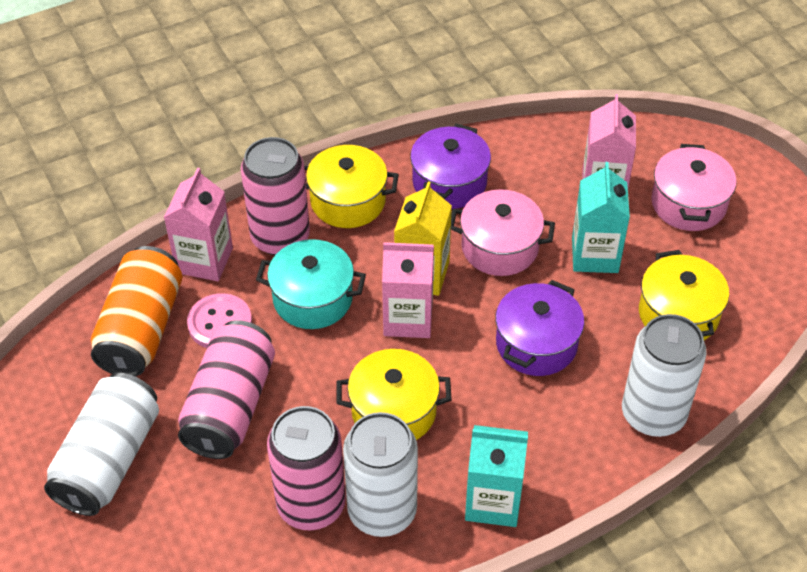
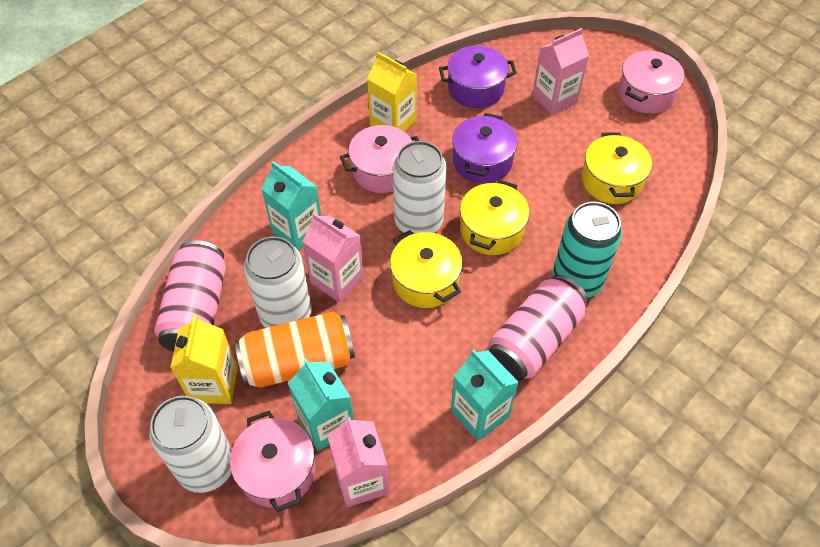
pink button: [187,293,252,348] = 1 -> none = 0
pink can: [178,320,275,459] [241,137,310,255] [267,406,346,531] = 3 -> [154,240,226,352] [488,275,589,381] = 2
pink pot: [451,189,555,276] [651,144,736,231] = 2 -> [230,411,315,512] [340,125,419,193] [618,51,684,114] = 3
turquoise can: none = 0 -> [552,202,622,298] = 1
turquoise carton: [465,425,528,527] [572,162,630,273] = 2 -> [261,161,321,251] [288,359,354,451] [451,350,519,441] = 3
turquoise pot: [256,239,366,329] = 1 -> none = 0
yellow carton: [394,182,452,296] = 1 -> [170,315,238,404] [367,52,417,132] = 2

